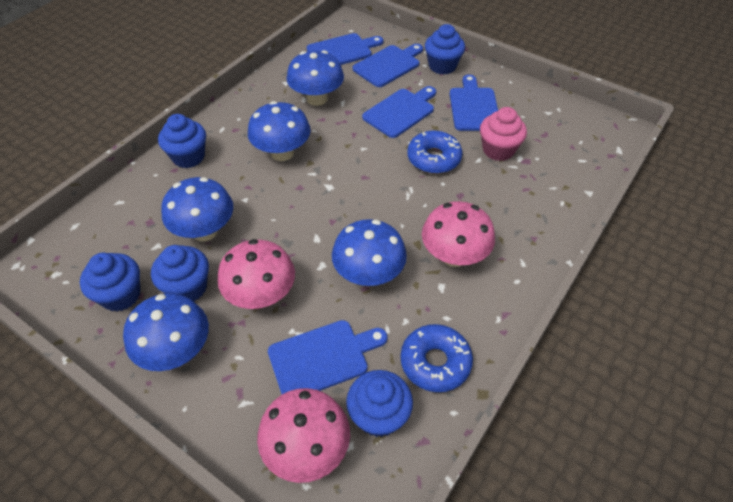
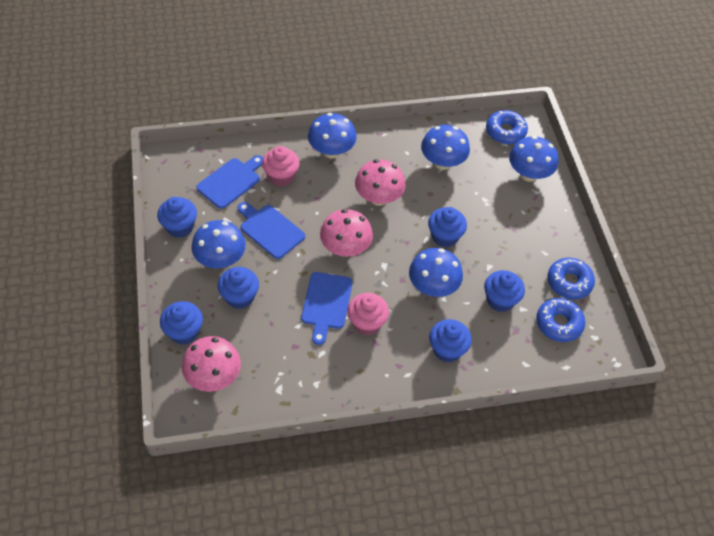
blue cupcake: [80,253,141,311] [151,245,209,302] [158,114,206,168] [346,370,413,437] [425,24,465,75] = 5 -> [157,197,197,238] [160,301,203,345] [218,267,259,309] [428,207,467,247] [429,319,472,363] [484,270,525,312] = 6
blue cutting board: [268,320,388,394] [307,33,384,65] [353,44,423,87] [362,86,436,138] [450,75,498,131] = 5 -> [196,155,263,209] [238,202,305,259] [301,272,353,345] = 3
blue donut: [400,324,473,392] [407,131,463,174] = 2 -> [486,110,528,144] [536,298,585,342] [547,258,595,299] = 3
pink cupcake: [480,107,527,161] = 1 -> [262,146,300,186] [347,293,389,335] = 2

